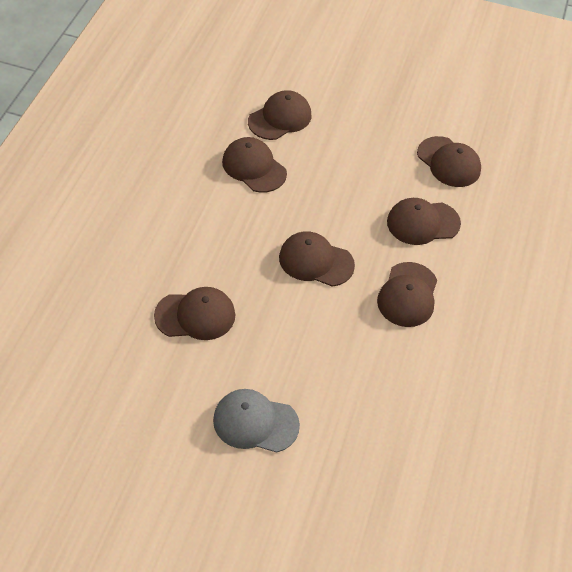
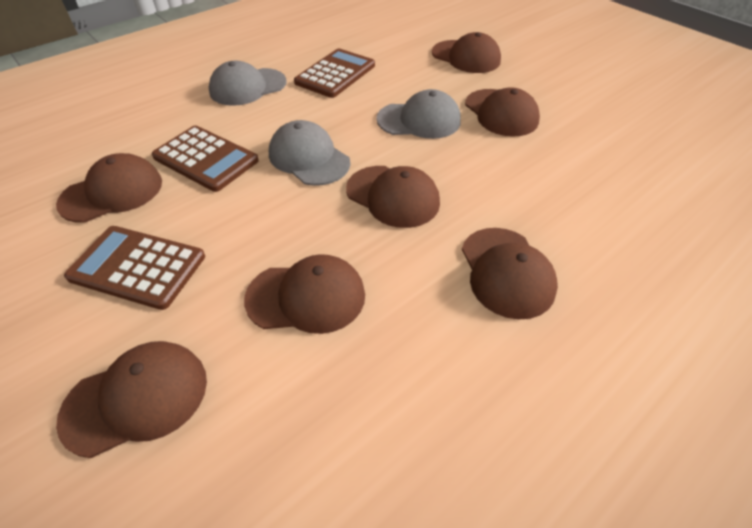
brown calculator: none = 0 -> [64,226,205,310] [152,126,259,192] [294,49,375,98] = 3
grey cap: [213,389,300,453] = 1 -> [209,61,286,106] [269,120,350,186] [377,89,461,139] = 3

